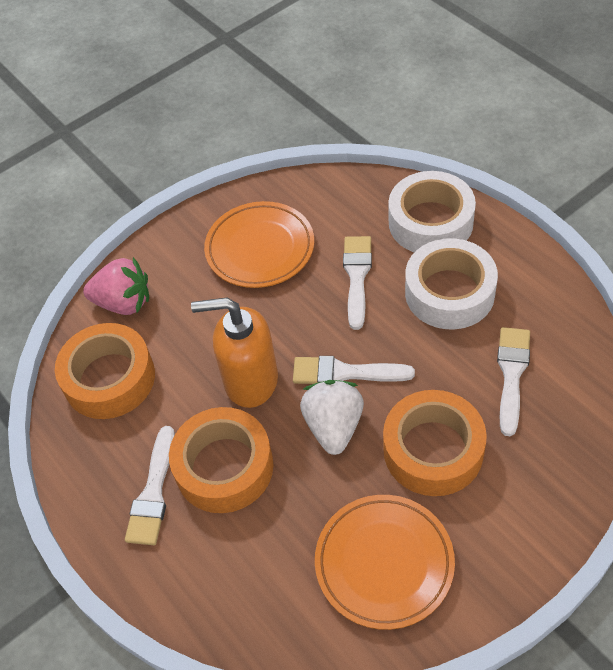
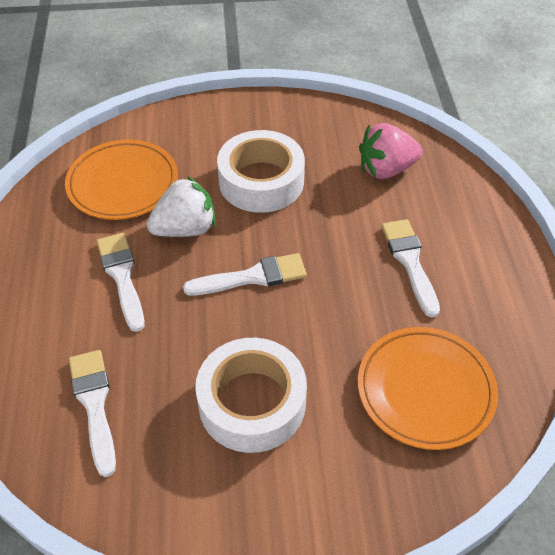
orange soap dispenser: [191,298,278,408] = 1 -> none = 0
orange tape: [55,323,155,419] [169,407,273,513] [383,390,487,496] = 3 -> none = 0

